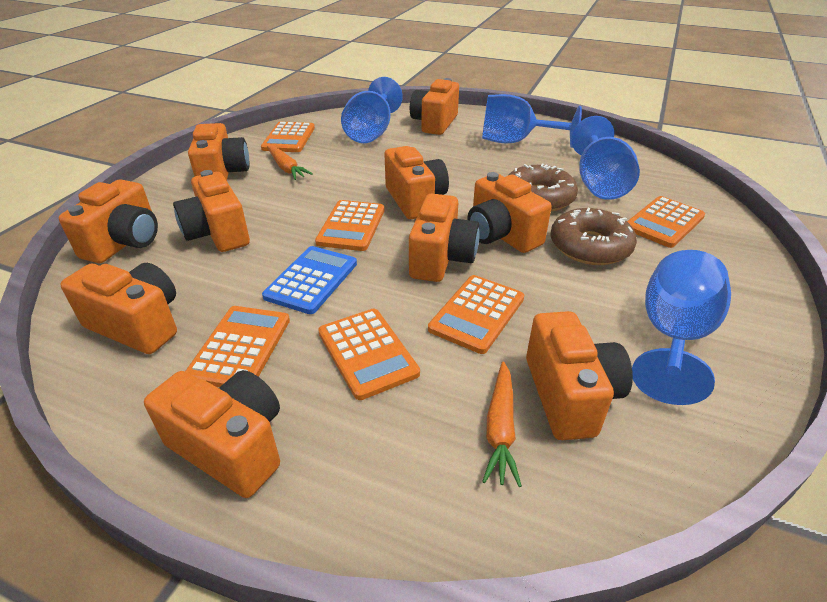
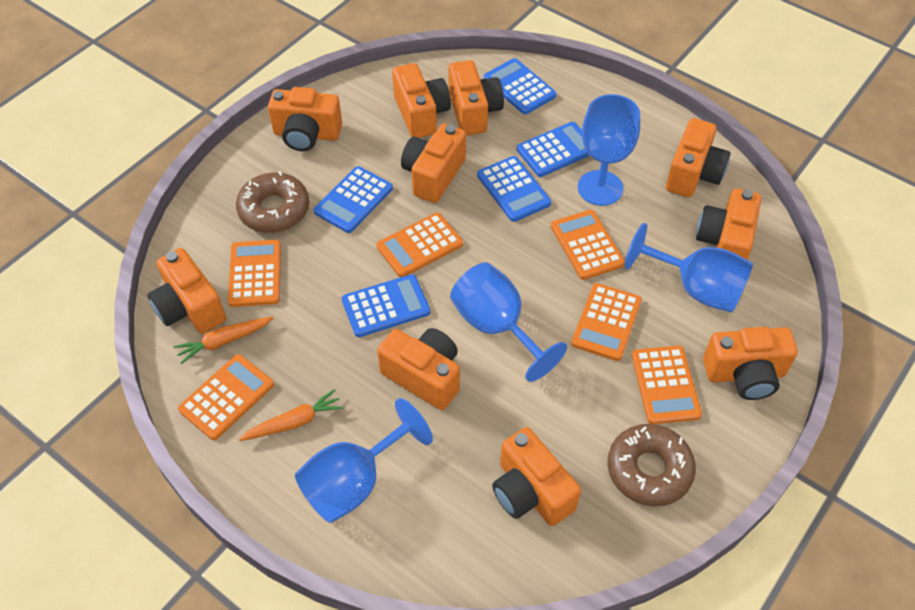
blue calculator: [262,246,357,314] = 1 -> [314,166,393,233] [342,274,430,337] [477,156,552,222] [484,58,557,114] [517,122,590,177] = 5

